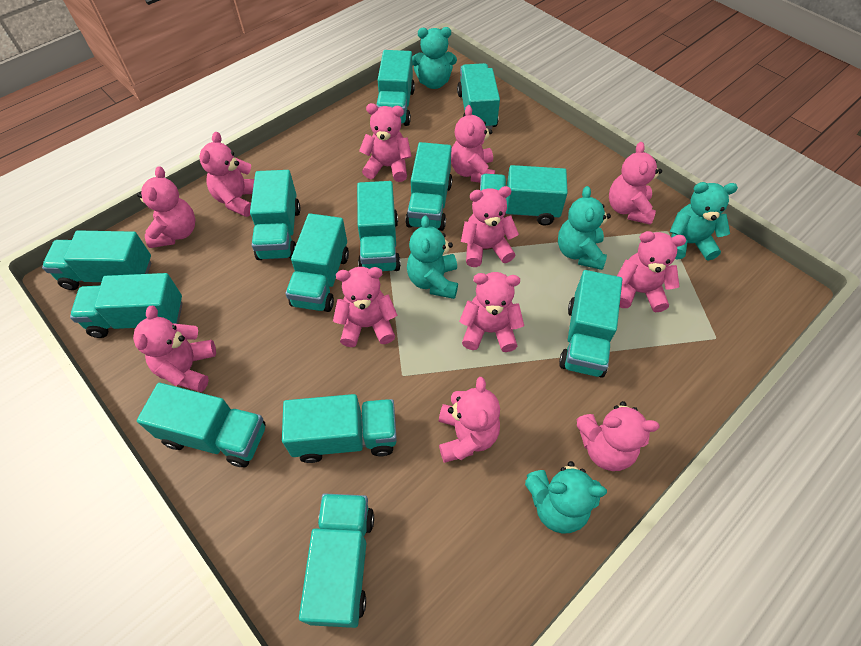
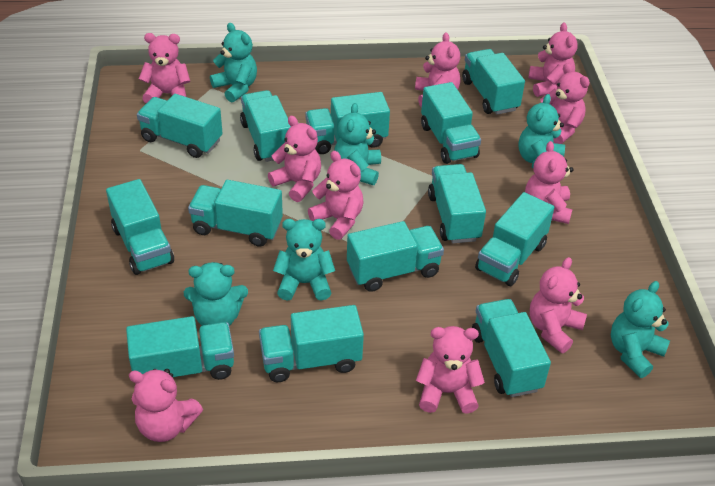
pink teddy bear: [133,306,216,392] [137,166,195,248] [200,132,254,217] [333,267,397,347] [359,103,412,182] [439,377,500,463] [451,105,495,183] [459,272,524,352] [461,186,519,267] [576,401,660,471] [609,142,662,225] [617,231,686,312] = 12 -> [129,369,203,442] [139,33,190,103] [268,116,321,202] [308,151,363,240] [415,32,460,108] [416,326,485,414] [525,141,573,224] [528,23,578,97] [530,257,587,353] [540,63,590,144] = 10
turquoise teddy bear: [407,215,458,299] [412,27,457,89] [525,461,607,534] [558,186,611,270] [670,182,738,260] = 5 -> [184,262,248,326] [210,23,257,102] [273,219,335,301] [334,103,381,185] [519,94,565,169] [611,281,670,378] = 6

